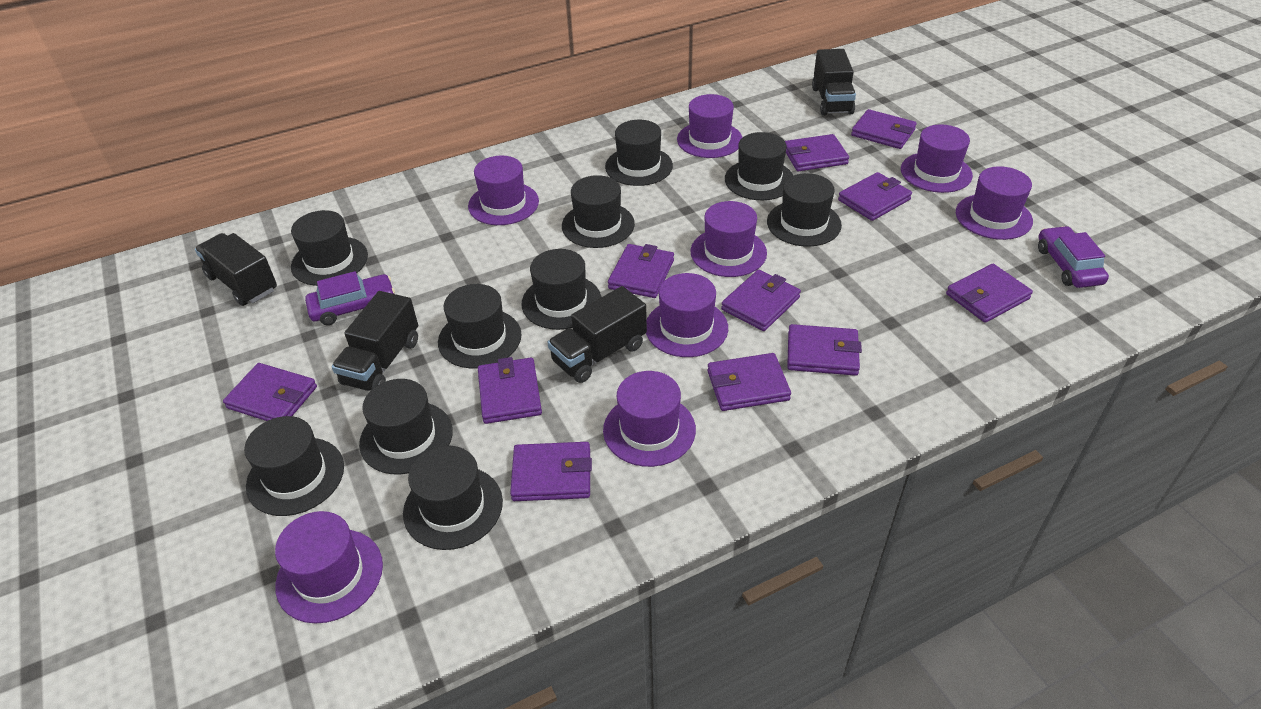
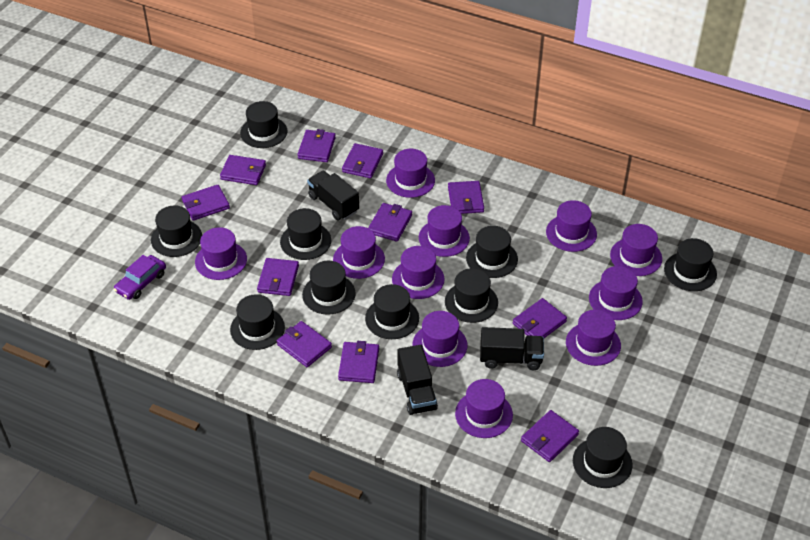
black truck: [195,233,277,306] [332,291,418,391] [547,286,647,383] [812,49,856,116] = 4 -> [307,171,359,220] [397,345,438,415] [480,327,544,370] = 3
purple car: [305,271,395,325] [1038,226,1109,288] = 2 -> [114,255,166,300] = 1
purple hat: [275,511,383,623] [468,156,539,225] [603,371,696,467] [646,273,728,357] [677,94,742,158] [690,201,767,277] [901,124,973,193] [956,166,1033,240] = 8 -> [195,227,247,280] [333,226,385,279] [386,149,435,198] [392,246,445,299] [412,311,467,367] [419,205,470,257] [455,379,513,438] [546,200,597,252] [566,310,621,366] [589,266,643,320] [610,224,662,276] = 11

